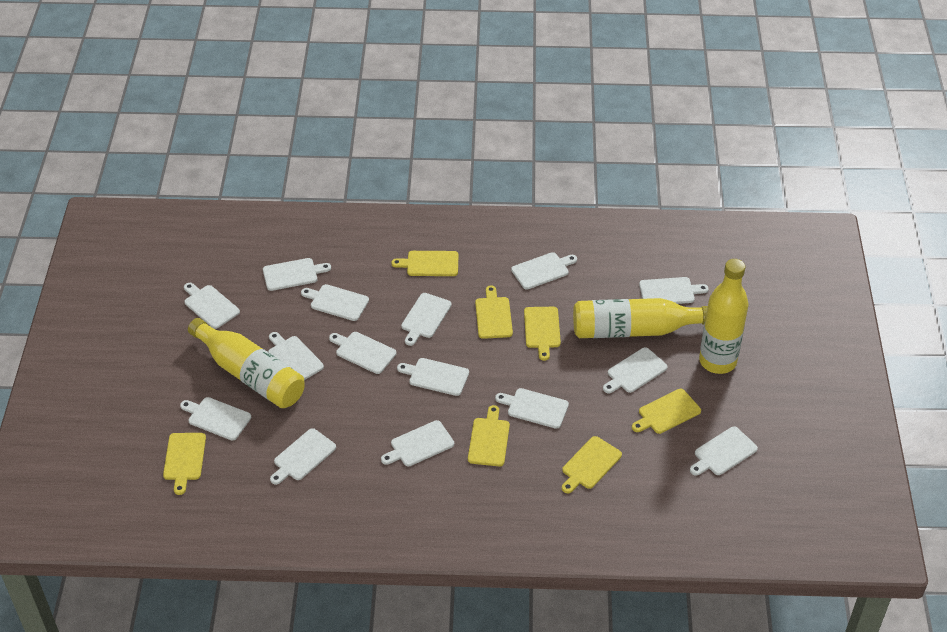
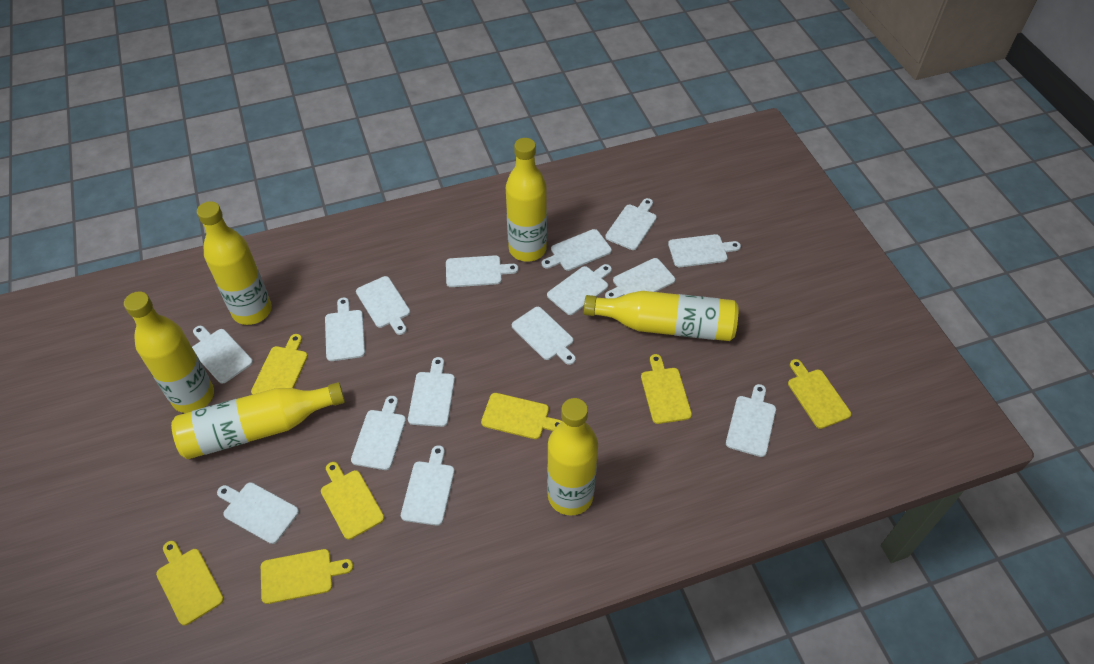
yellow bottle: [188,318,305,408] [573,298,708,338] [699,259,748,374] = 3 -> [124,291,214,413] [171,382,345,459] [197,201,272,325] [506,138,547,262] [547,398,598,516] [584,291,739,341] = 6

